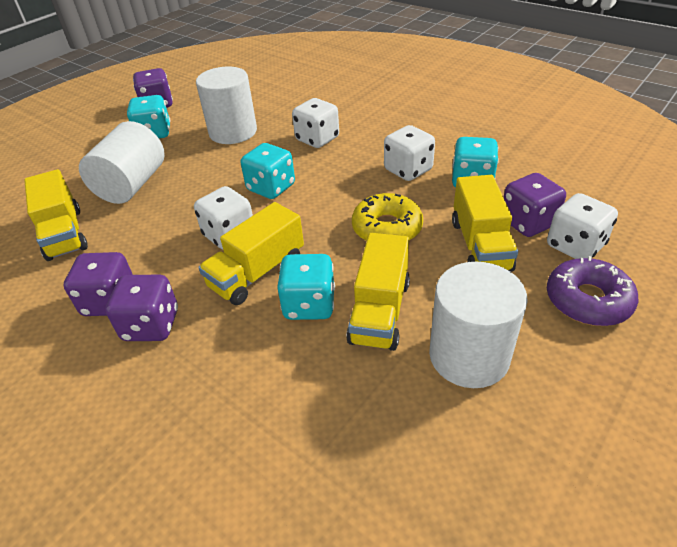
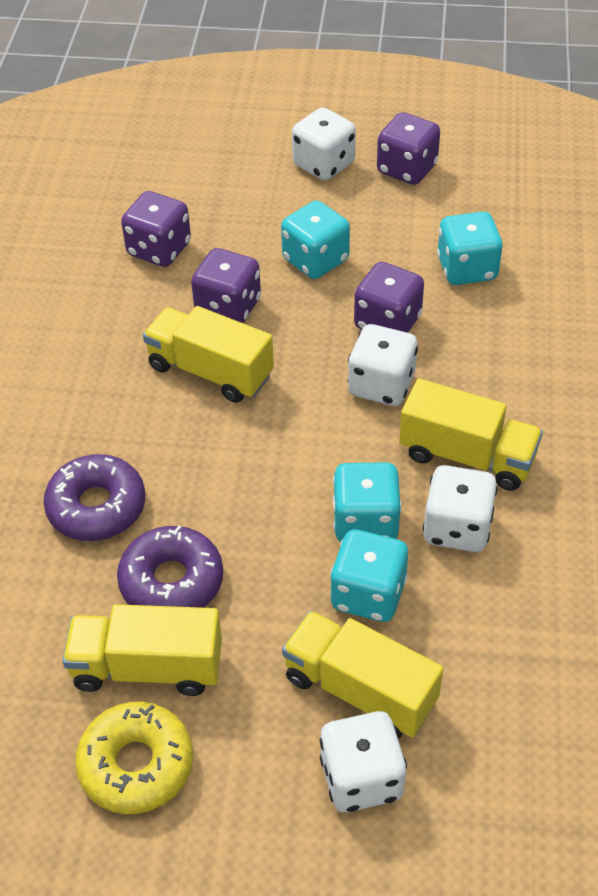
purple donut: [547,256,638,326] = 1 -> [43,454,145,541] [117,525,223,608] = 2
white cylinder: [79,121,165,204] [196,67,257,144] [429,262,528,388] = 3 -> none = 0

